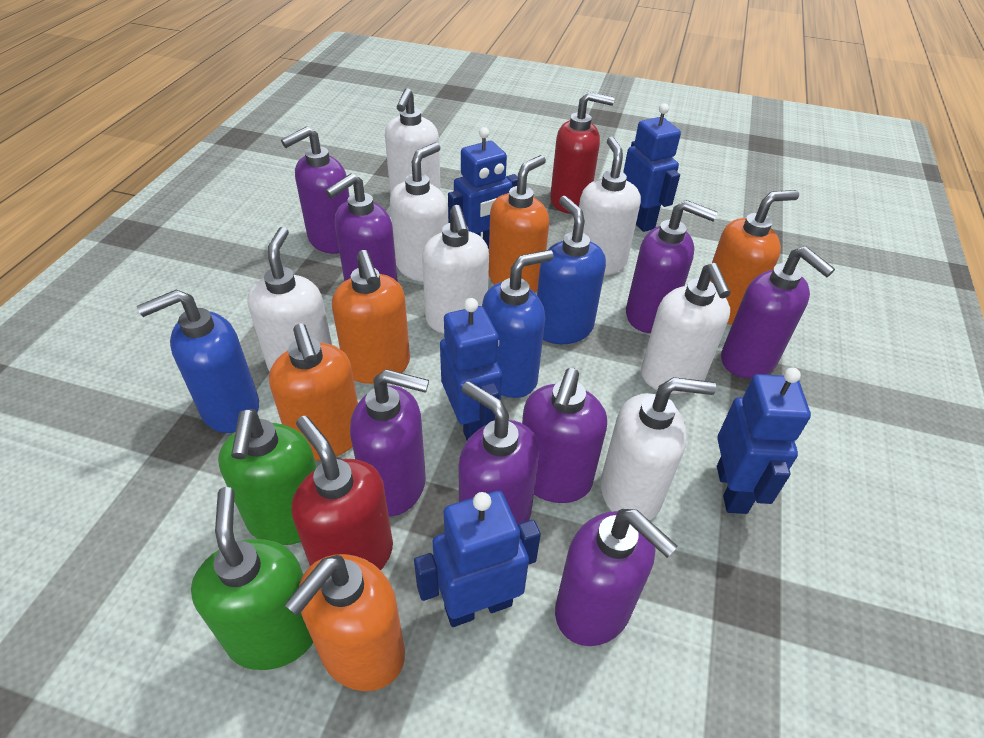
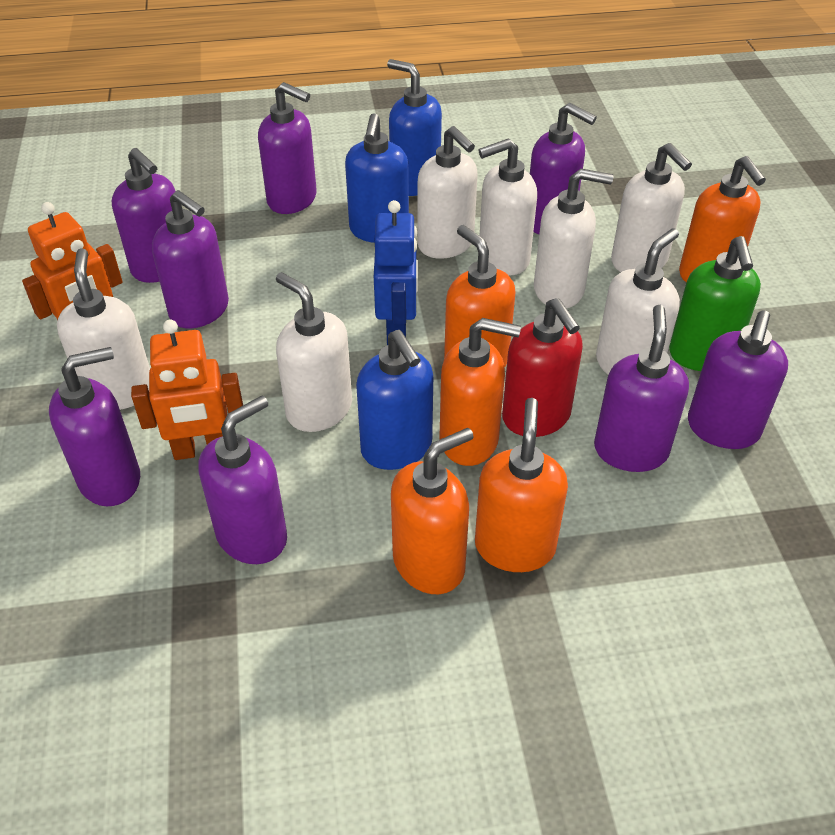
blue robot: [414,491,541,627] [440,298,503,440] [448,127,518,249] [623,103,681,232] [717,367,811,514] = 5 -> [374,200,418,345] = 1
green soap dispenser: [191,487,313,670] [218,409,317,545] = 2 -> [669,236,761,371] = 1
orange robot: none = 0 -> [22,202,123,321] [131,320,243,460] = 2
red soap dispenser: [292,416,393,570] [550,92,615,214] = 2 -> [502,298,583,437] = 1

